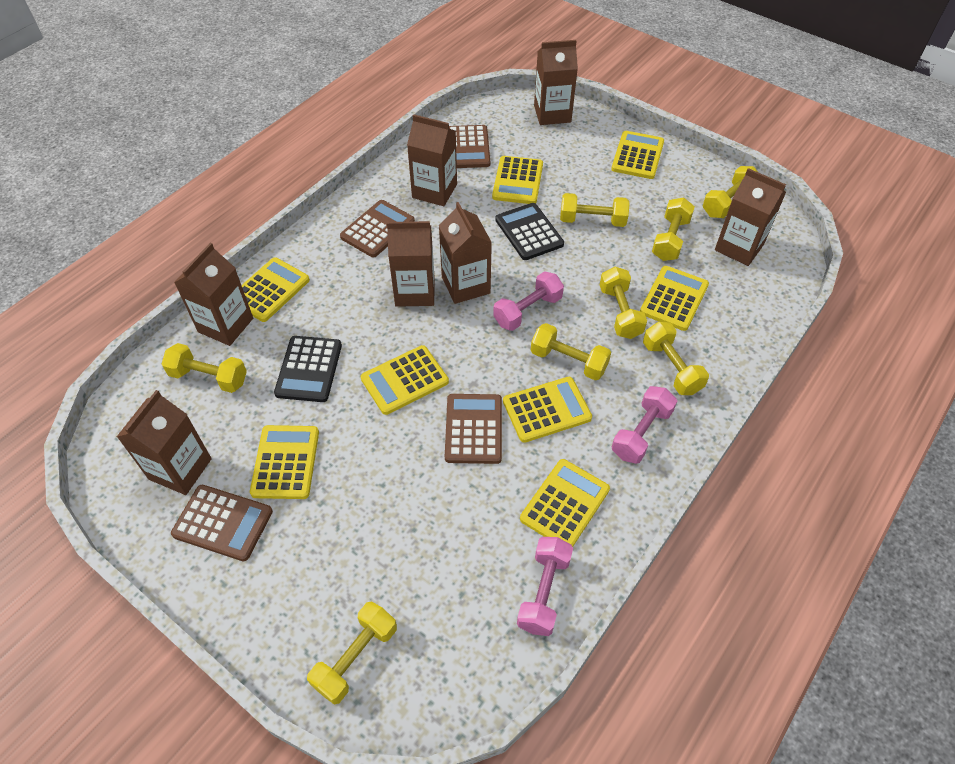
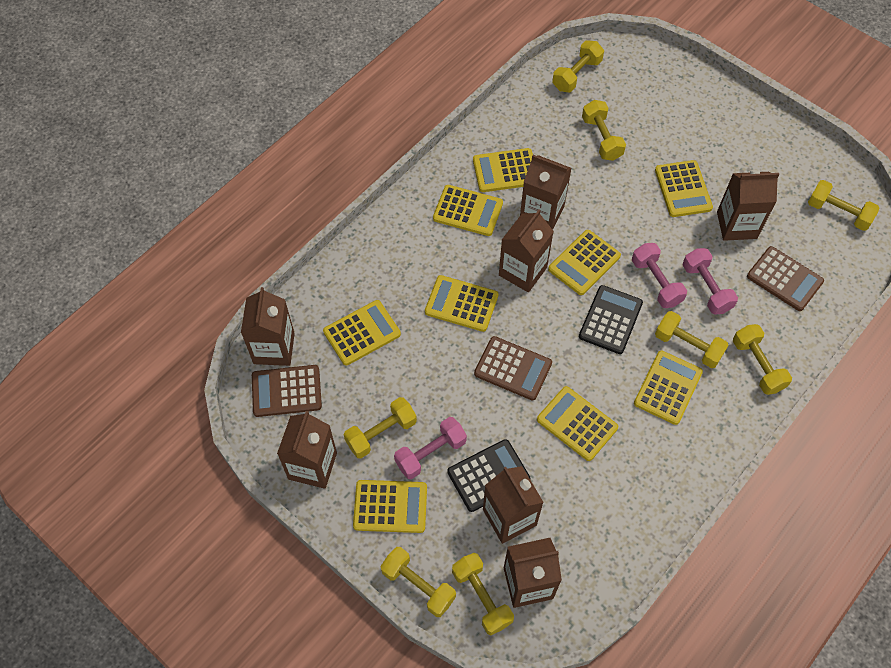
brown calculator: [171,485,273,561] [340,200,415,258] [445,394,502,464] [449,125,490,168] = 4 -> [252,365,322,417] [474,336,552,401] [747,246,824,311] = 3
yellow calculator: [242,257,310,322] [250,425,319,499] [361,345,449,415] [492,156,543,204] [503,377,592,443] [520,459,610,547] [611,131,664,179] [640,266,709,331] = 8 -> [323,300,401,365] [353,480,427,533] [425,275,498,332] [433,185,503,236] [473,148,533,192] [537,386,618,461] [548,230,621,295] [634,351,703,425] [655,160,713,217] = 9

